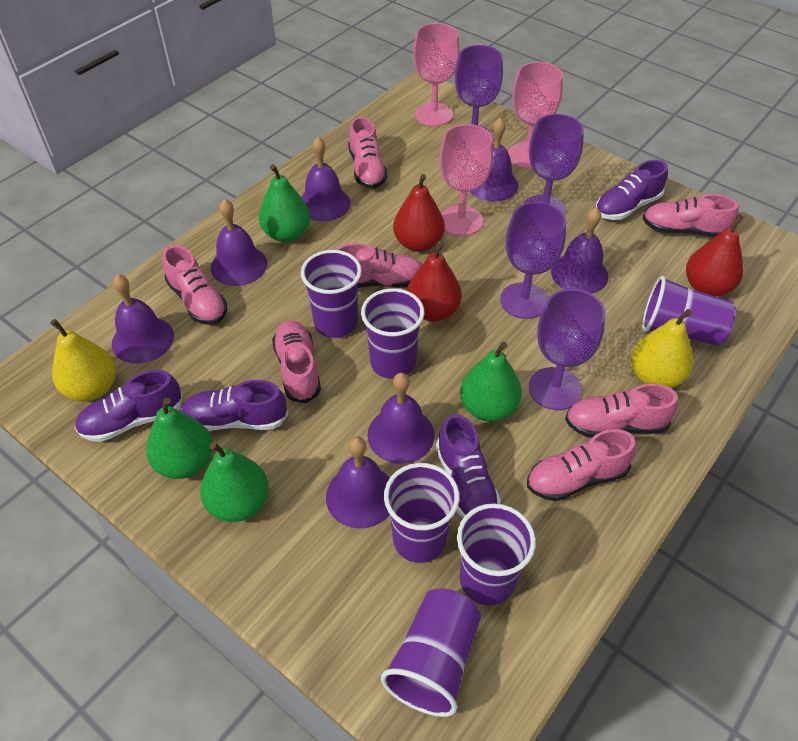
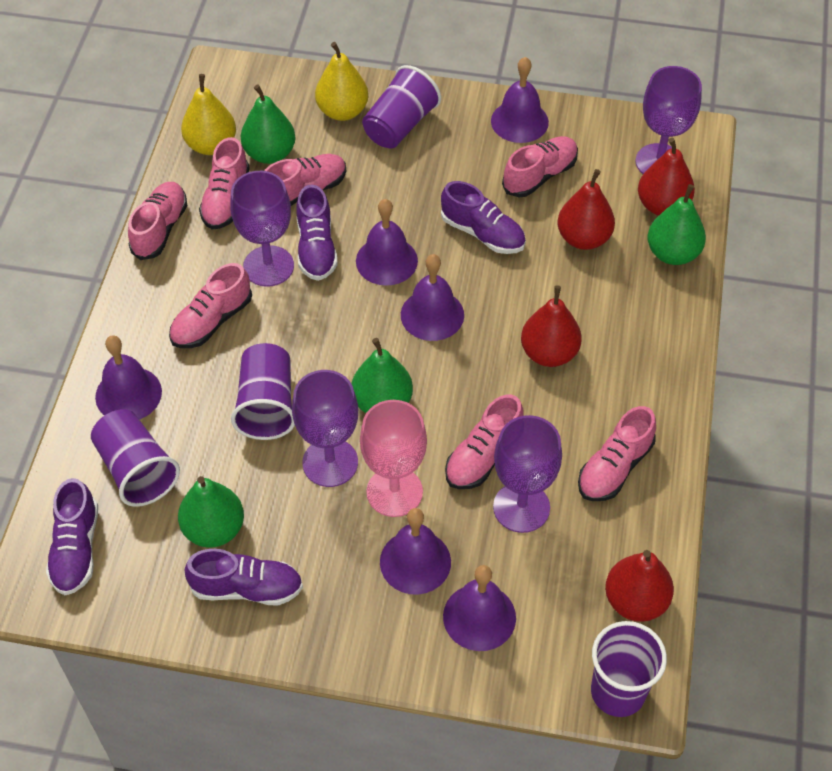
pink goblet: [414,23,460,126] [440,124,493,236] [508,62,563,169] = 3 -> [360,400,427,517] = 1
purple bell: [112,274,174,364] [211,199,267,286] [301,137,351,221] [326,436,390,529] [367,373,434,464] [470,117,518,201] [551,207,608,294] = 7 -> [95,335,162,420] [356,199,418,286] [380,508,451,595] [401,254,464,341] [443,565,516,651] [491,57,549,143] = 6
purple cup: [301,250,362,338] [361,288,424,379] [381,588,481,717] [384,463,460,563] [457,503,536,606] [642,276,736,346] = 6 -> [91,409,180,507] [231,343,295,440] [362,65,441,148] [591,621,667,717] = 4
red pear: [393,174,445,252] [407,242,462,322] [686,214,743,297] = 3 -> [521,285,582,367] [558,169,615,250] [605,550,674,622] [638,138,695,216] = 4

